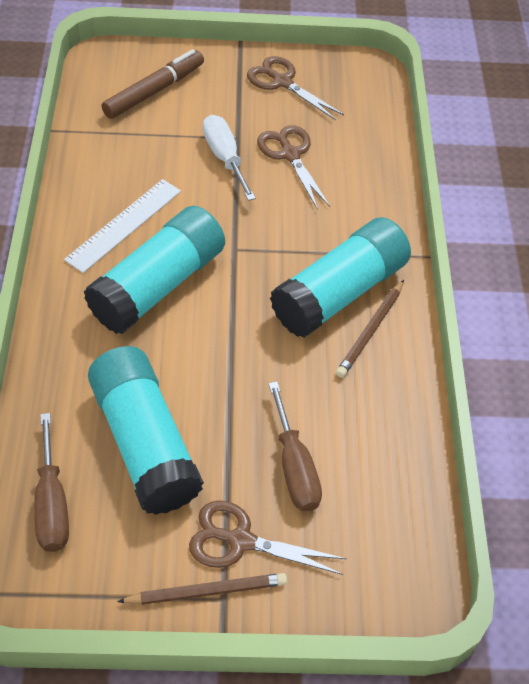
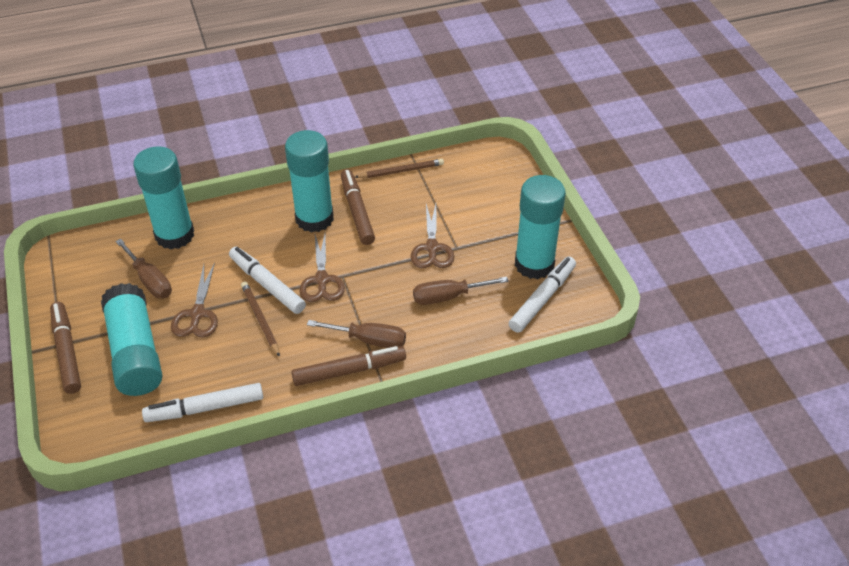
brown marker: [101,49,204,119] = 1 -> [50,302,81,394] [291,346,406,386] [341,169,375,245] = 3
brown screwdriver: [34,413,69,552] [268,382,322,511] = 2 -> [115,239,172,298] [307,320,406,348] [413,277,509,305] = 3
turquoise glue stick: [84,206,225,334] [88,346,204,515] [270,217,411,338] = 3 -> [101,283,162,396] [133,146,194,249] [285,130,334,233] [515,175,566,279] = 4
white marker: none = 0 -> [142,383,263,422] [229,247,306,314] [509,257,576,333] = 3
white ruler: [64,179,181,273] = 1 -> none = 0
white screwdriver: [203,115,256,201] = 1 -> none = 0

